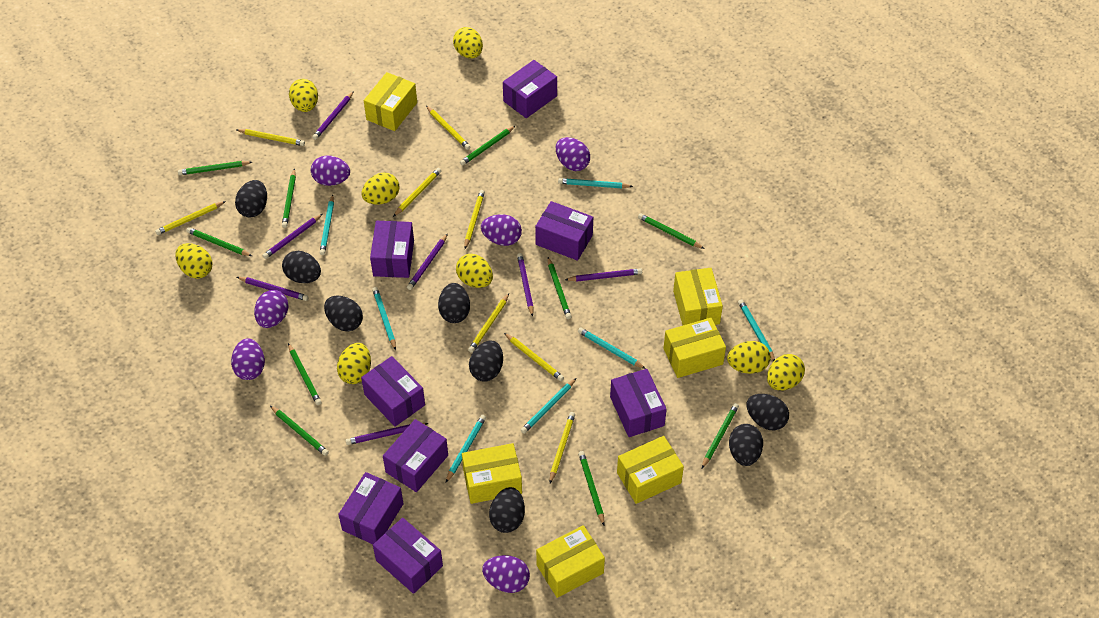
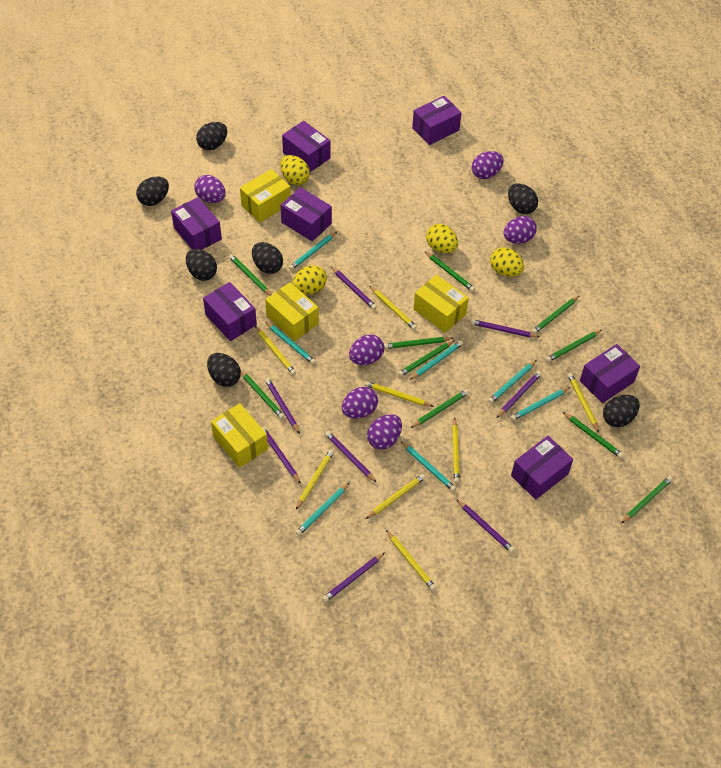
black egg: [235,180,267,217] [282,251,321,283] [324,296,363,332] [438,283,470,323] [469,341,503,382] [489,487,525,533] [729,424,763,466] [747,394,789,430] = 8 -> [136,177,169,206] [186,249,217,281] [196,122,227,150] [207,353,241,387] [252,242,283,274] [508,183,538,214] [603,395,640,427] = 7
purple box: [338,472,403,544] [361,356,425,427] [370,221,414,278] [373,518,443,594] [383,419,448,492] [503,60,557,118] [535,201,593,261] [610,369,667,437] = 8 -> [171,197,222,250] [203,282,257,341] [281,187,332,241] [282,121,331,172] [412,96,462,145] [511,436,573,500] [580,344,640,403] = 7
purple pencil: [237,277,308,301] [262,214,322,259] [312,91,354,140] [345,423,429,445] [407,234,448,290] [517,253,534,317] [565,268,642,282] = 7 -> [262,427,301,484] [265,378,300,434] [322,552,385,602] [325,431,377,483] [331,267,377,310] [456,499,515,553] [471,319,540,337] [497,371,542,418] = 8
yellow box: [364,72,417,131] [462,443,522,504] [536,525,605,598] [617,436,684,504] [663,318,726,378] [673,268,723,325] = 6 -> [211,403,268,468] [240,169,291,222] [265,282,319,341] [413,275,469,333] = 4
yellow egg: [175,243,213,279] [289,79,318,112] [337,343,371,384] [362,173,400,204] [453,27,483,59] [456,254,493,288] [727,341,771,374] [767,354,805,391] = 8 -> [280,155,310,185] [292,265,327,294] [426,224,458,253] [490,247,524,277] = 4

